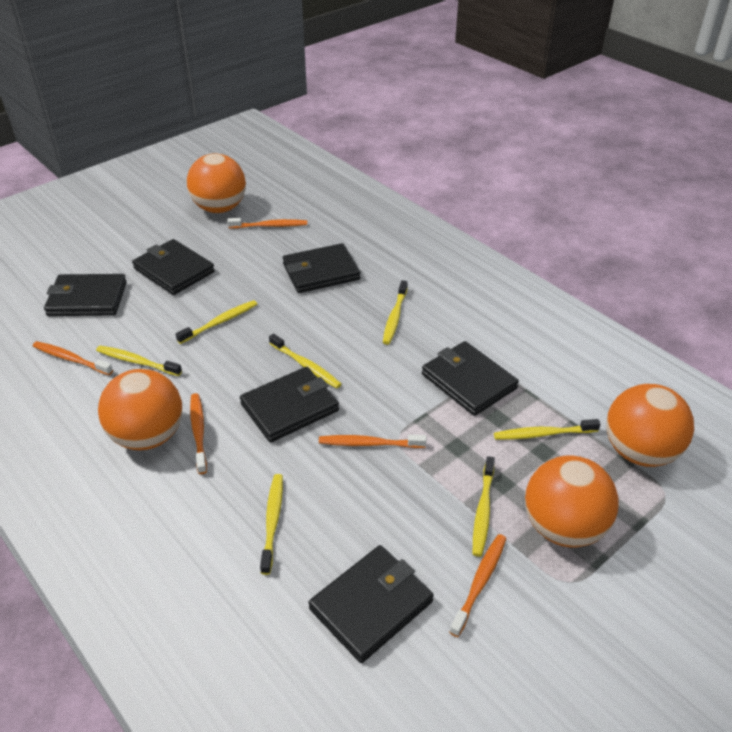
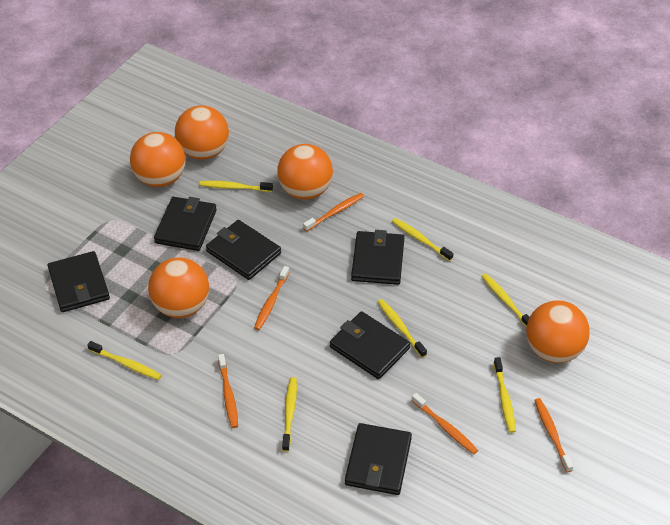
orange ball: [98,369,182,450] [187,153,246,213] [525,455,619,547] [606,384,694,467] = 4 -> [130,132,186,187] [148,258,209,318] [175,105,229,160] [277,144,333,200] [526,300,590,363] = 5

